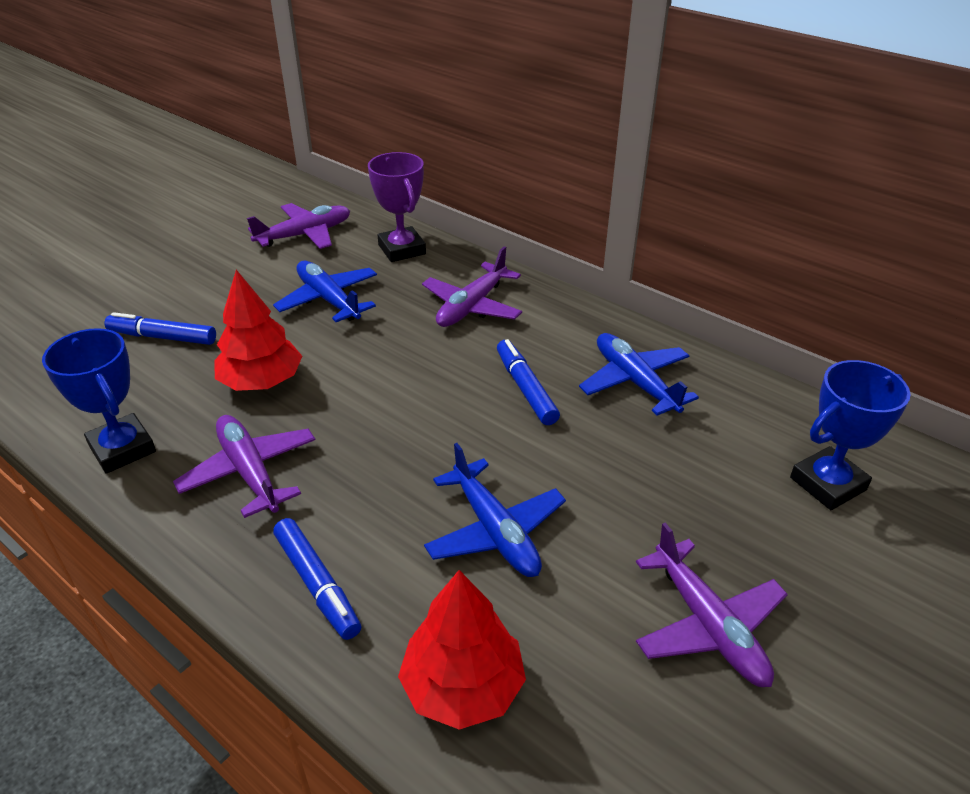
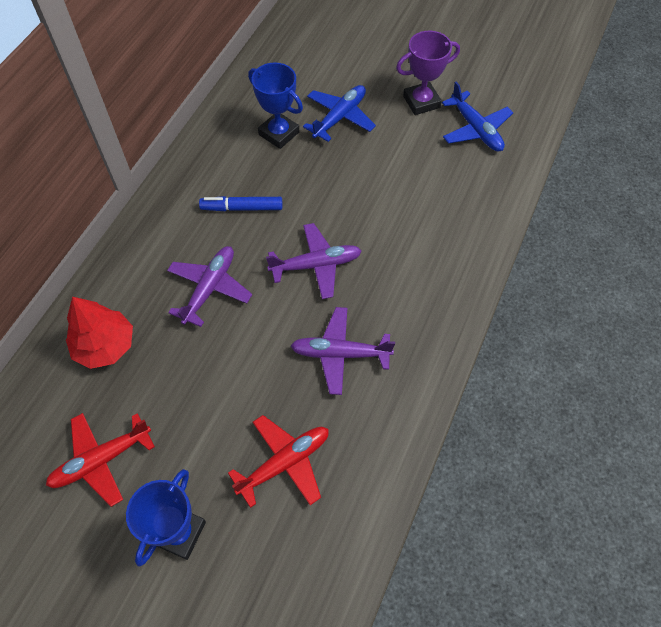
blue marker: [104,312,216,345] [273,518,361,640] [497,339,560,425] = 3 -> [199,196,282,211] = 1
blue plane: [273,261,377,322] [424,443,566,577] [579,333,699,416] = 3 -> [303,85,376,142] [442,82,513,152] = 2
purple plane: [173,415,315,518] [247,203,350,249] [422,246,522,327] [636,522,788,687] = 4 -> [167,246,252,327] [266,223,361,299] [291,307,395,395] = 3
red plane: none = 0 -> [46,413,155,507] [228,415,329,508] = 2
red tree: [214,270,302,391] [398,570,526,730] = 2 -> [66,297,133,369] = 1

